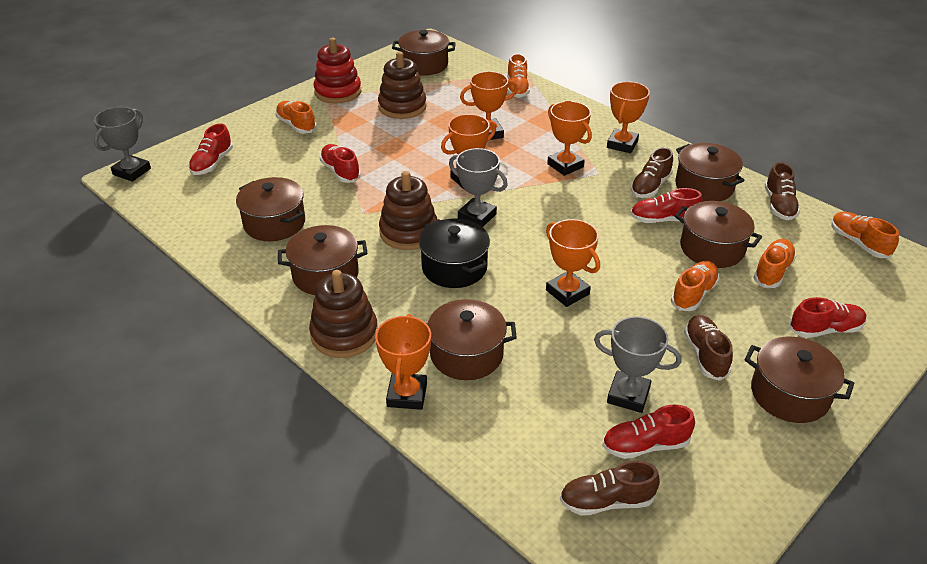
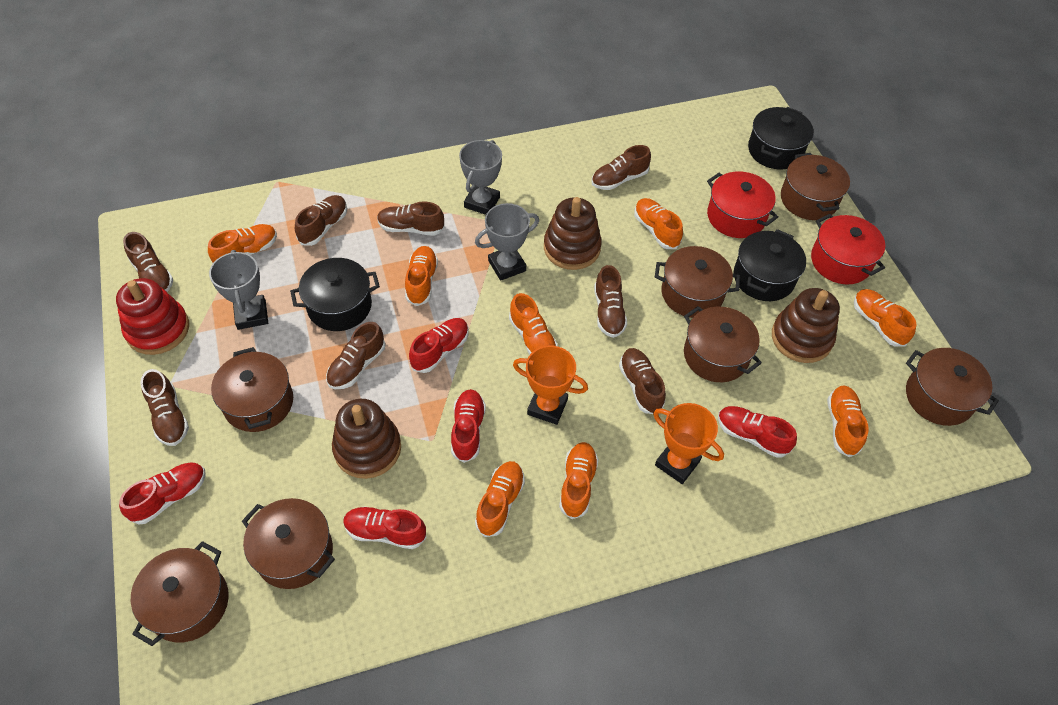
black pot: [419,218,490,288] = 1 -> [290,258,380,331] [734,229,806,301] [748,107,814,169] = 3
brown shoe: [560,461,660,516] [631,147,673,198] [684,315,733,381] [765,162,800,220] = 4 -> [123,232,173,292] [140,369,189,446] [295,195,347,246] [326,322,385,389] [377,201,445,236] [591,145,651,190] [594,265,627,338] [619,348,666,414] = 8
orange shoe: [275,101,317,134] [507,53,530,98] [671,261,720,311] [753,239,796,288] [831,212,899,258] = 5 -> [208,224,277,263] [405,246,438,306] [475,461,525,537] [509,293,558,355] [559,442,599,519] [634,198,683,249] [827,385,869,457] [854,289,917,347] = 8
orange trophy: [375,314,431,410] [441,114,496,189] [460,71,518,140] [546,219,600,307] [547,101,592,176] [607,81,650,153] = 6 -> [513,345,588,425] [653,403,724,484] = 2
red pot: none = 0 -> [707,171,778,238] [811,214,885,284] = 2

